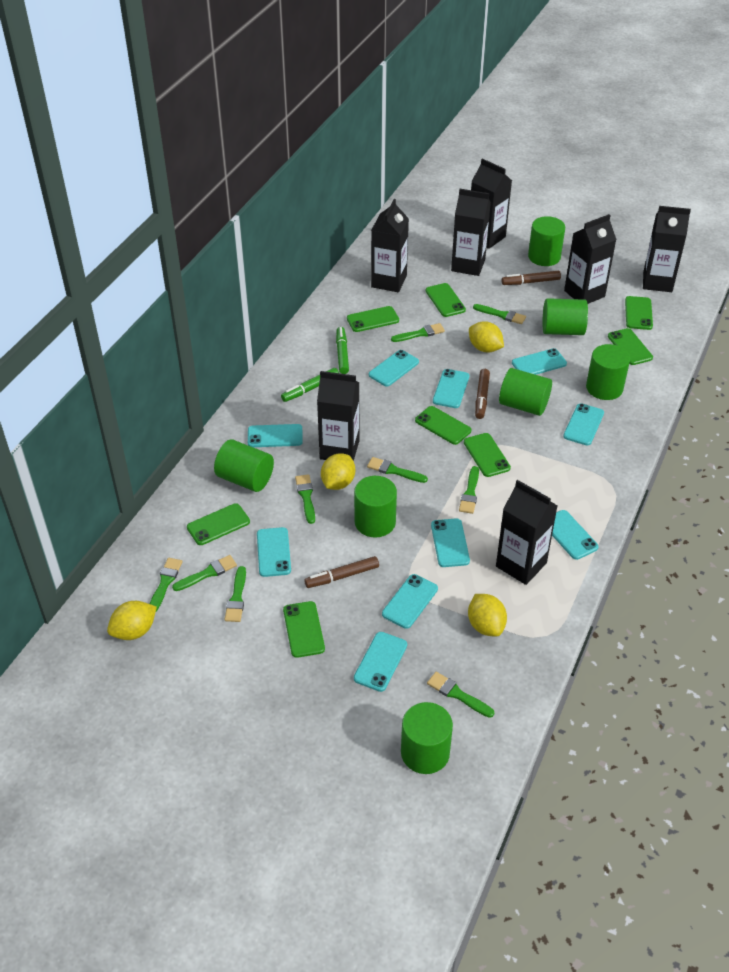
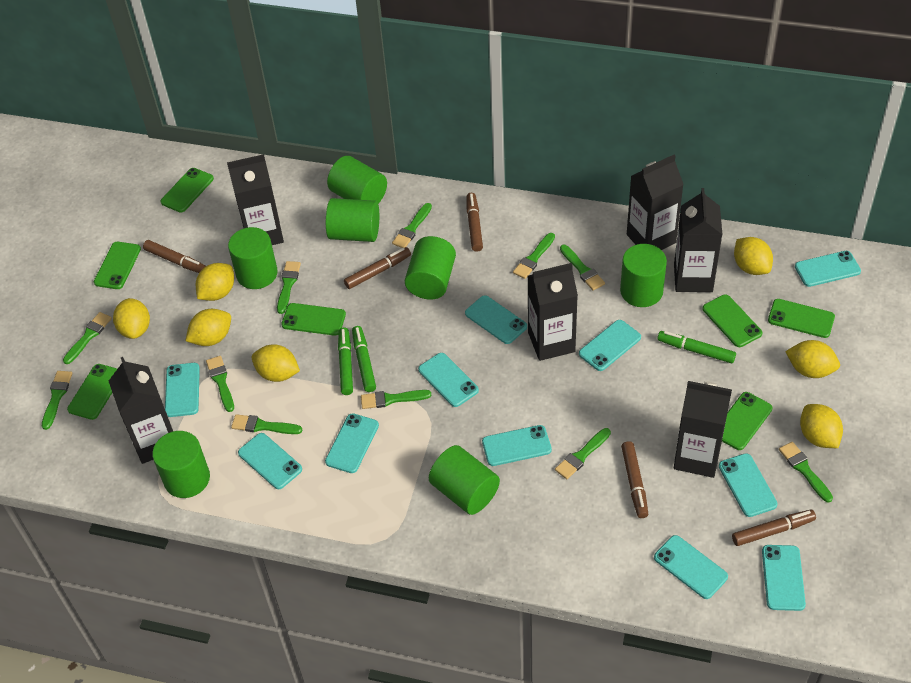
black carton: [317,371,359,461] [371,199,409,292] [451,189,491,276] [471,158,512,249] [496,480,558,585] [564,214,617,304] [643,206,691,292] = 7 -> [109,357,173,464] [227,154,284,245] [528,263,578,361] [627,155,684,250] [674,188,723,292] [674,381,732,478] = 6
brown marker: [304,556,379,588] [475,369,490,419] [501,271,561,285] = 3 -> [143,240,206,273] [344,247,411,289] [466,193,483,252] [621,441,648,518] [732,510,816,546] = 5
green brush: [150,558,182,611] [172,555,237,591] [225,566,246,622] [295,474,315,524] [367,457,428,483] [391,323,445,342] [427,672,494,718] [459,466,479,514] [473,304,526,324] = 9 -> [42,371,72,430] [63,312,112,364] [206,356,234,412] [231,414,302,434] [277,261,301,314] [361,390,431,409] [392,203,432,248] [513,233,555,279] [555,428,611,479] [560,245,605,291] [779,442,833,503] = 11
green marker: [281,368,339,402] [336,327,349,374] = 2 -> [338,327,353,395] [352,326,376,392] [657,331,736,363] = 3
green phone: [187,503,250,545] [283,601,325,658] [347,306,399,332] [415,406,471,445] [426,283,466,317] [464,433,511,477] [608,328,653,365] [625,296,653,330] = 8 -> [67,364,117,420] [94,242,141,289] [160,168,214,213] [281,303,346,336] [702,294,762,347] [722,392,772,450] [768,299,835,338] = 7
turquoise phone: [248,424,303,447] [257,527,291,577] [354,632,407,692] [369,350,419,386] [382,574,438,629] [431,518,470,567] [433,369,469,408] [512,348,567,375] [552,510,599,560] [563,403,604,445] = 10 -> [165,363,200,417] [238,433,302,489] [325,413,379,473] [418,353,479,407] [465,295,527,344] [482,425,552,466] [579,320,641,371] [654,535,728,599] [719,453,778,517] [762,545,806,611] [795,251,861,287] = 11
yellow lemon: [107,601,157,640] [321,453,355,490] [468,594,507,636] [469,321,504,353] = 4 -> [113,298,150,339] [186,309,231,346] [196,263,234,301] [252,344,300,382] [734,237,773,275] [785,340,840,378] [800,404,843,448] = 7

